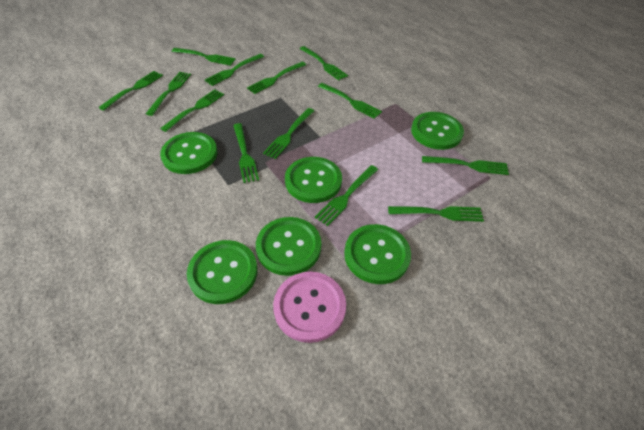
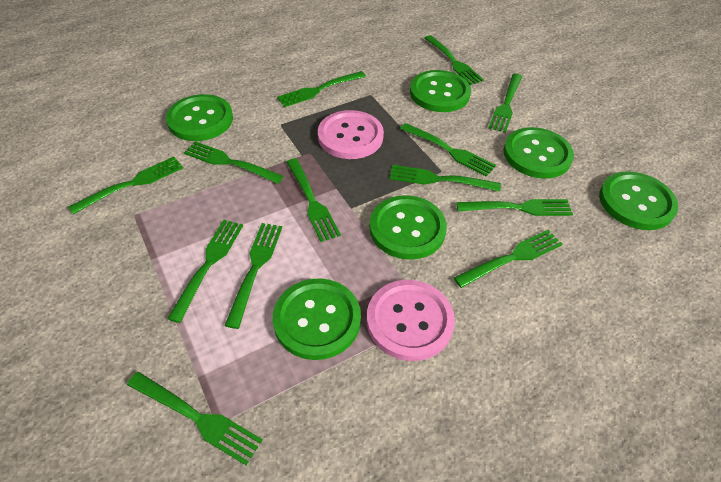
pink button: [273,272,346,343] = 1 -> [318,110,384,159] [367,280,455,361] = 2

